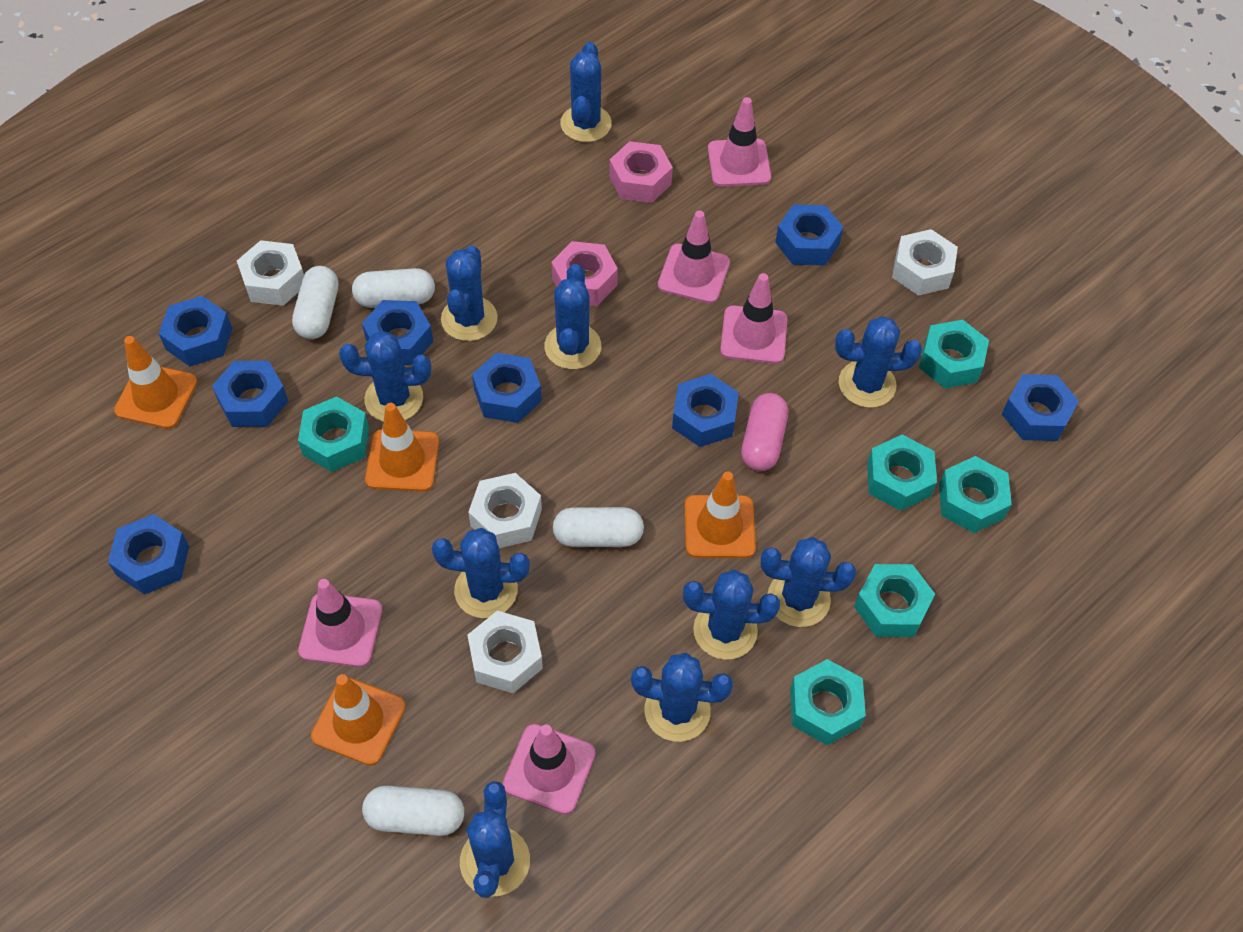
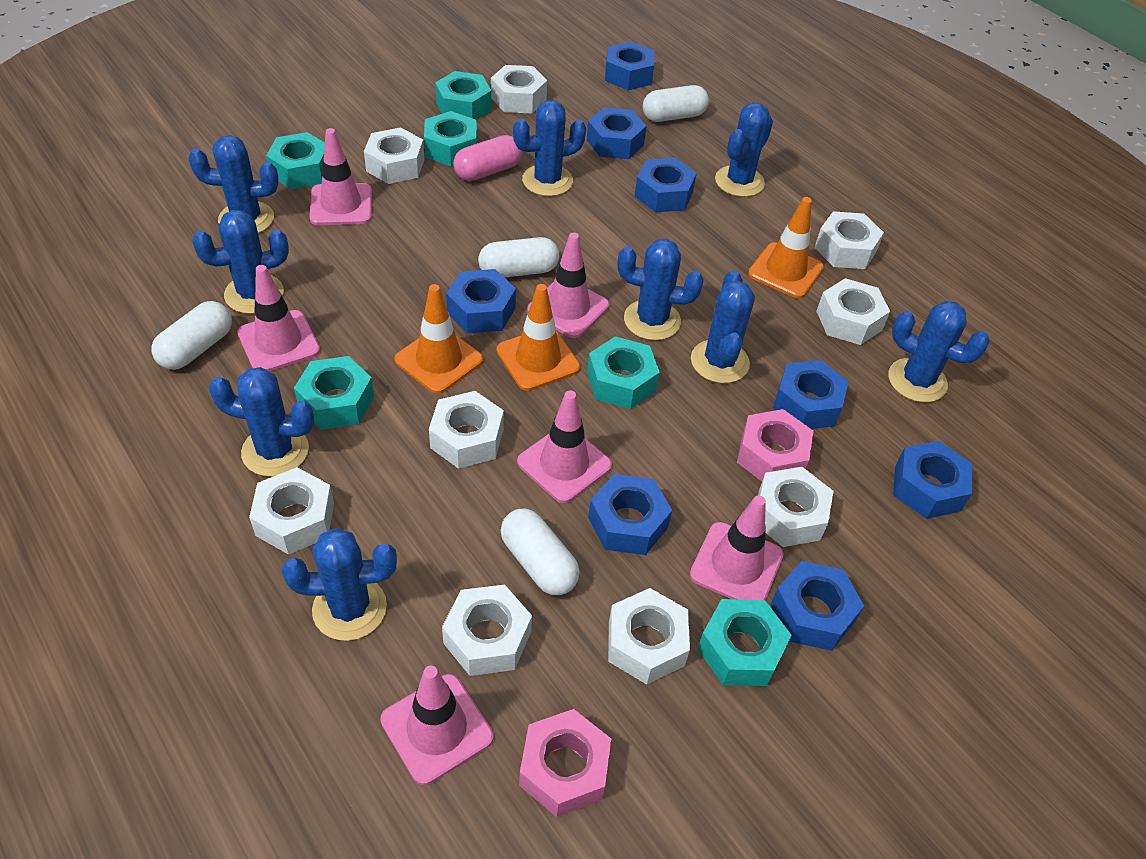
blue cactus: [339,331,431,422] [432,528,530,618] [441,246,498,341] [460,781,530,898] [544,264,601,369] [560,42,612,142] [631,653,733,742] [683,569,780,660] [761,537,856,627] [835,316,922,408] = 10 -> [188,135,279,233] [192,210,289,314] [209,367,314,477] [282,528,397,641] [513,100,586,196] [618,239,704,340] [691,270,755,383] [715,103,773,197] [889,301,990,402] = 9
orange traffic cone: [114,336,198,429] [311,674,406,766] [365,403,439,492] [685,471,756,558] = 4 -> [394,284,483,394] [497,284,580,391] [748,197,824,298] = 3
pink traffic cone: [298,579,382,667] [503,724,595,814] [658,210,730,304] [708,97,771,187] [720,273,788,364] = 5 -> [237,265,320,371] [310,128,372,225] [381,666,493,785] [517,390,612,503] [527,232,609,338] [690,495,784,600] = 6
white nut: [237,240,304,306] [467,611,543,693] [468,473,542,548] [892,229,958,296] = 4 -> [249,467,334,555] [364,127,425,184] [429,391,504,469] [442,585,532,676] [491,65,547,113] [608,588,690,684] [758,467,834,547] [814,211,884,269] [816,278,890,345] = 9

